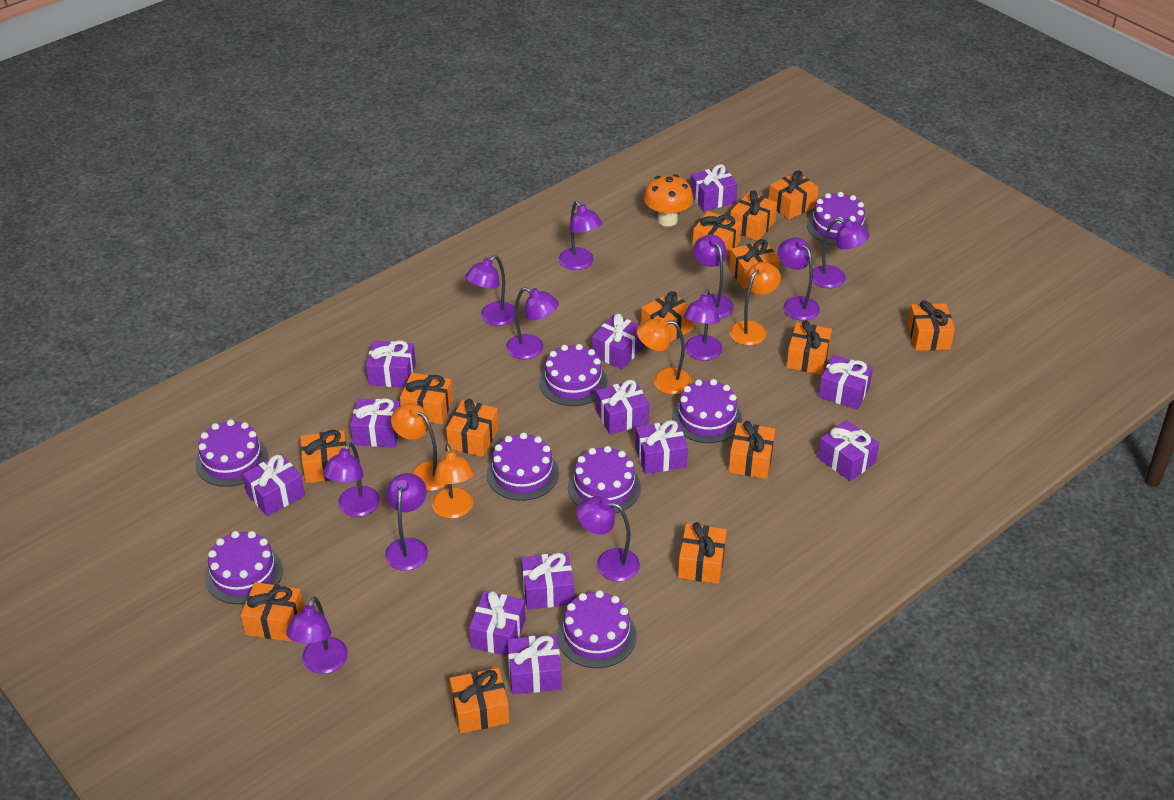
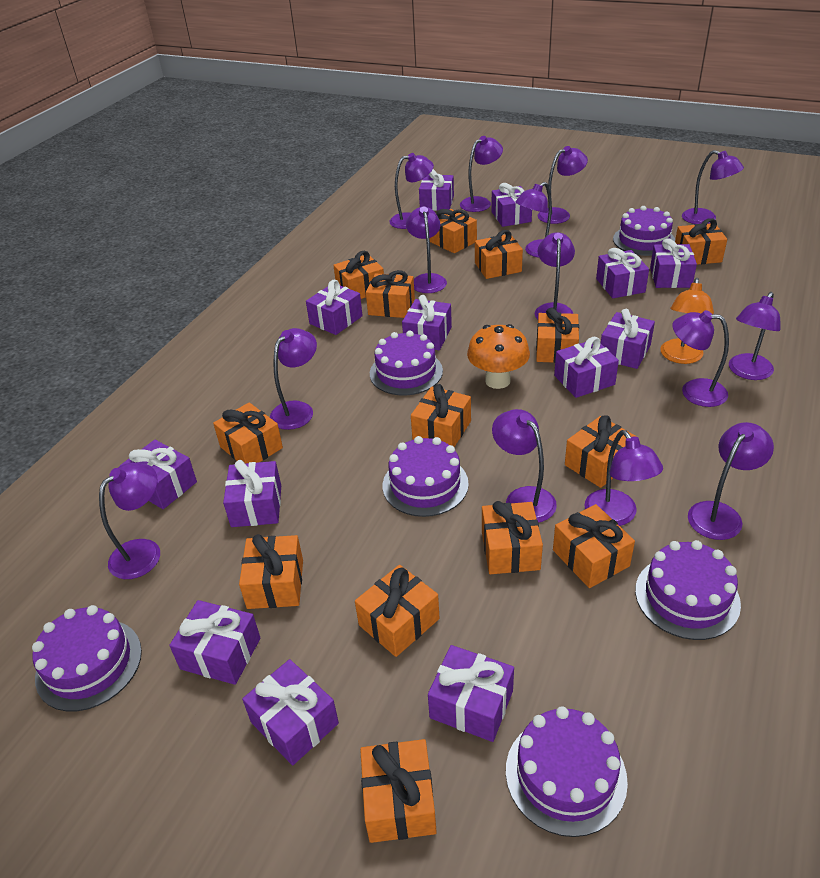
orange lamp: [391,403,447,491] [432,444,474,519] [637,318,692,395] [729,262,781,346] = 4 -> [660,278,714,364] = 1
purple cake: [195,419,268,487] [205,531,283,604] [486,433,559,501] [539,344,607,406] [557,590,637,668] [568,446,641,513] [672,379,742,443] [807,192,868,245] = 8 -> [32,605,142,711] [370,331,443,396] [383,436,469,517] [506,706,628,837] [613,206,675,256] [635,540,741,640] = 6
purple gift: [242,454,305,516] [350,398,400,448] [366,340,416,388] [469,591,526,656] [507,634,562,694] [521,552,574,610] [592,314,644,369] [596,380,649,435] [635,420,688,474] [690,164,738,211] [818,355,873,410] [818,420,879,481] = 12 -> [120,440,197,509] [169,600,260,685] [223,460,281,527] [242,659,339,765] [306,279,363,335] [402,295,452,350] [419,169,454,211] [428,645,514,742] [491,183,532,227] [554,337,619,398] [596,248,649,298] [601,309,655,369] [650,238,697,288] = 13
purple lamp: [286,596,348,674] [323,442,380,517] [385,473,428,571] [465,255,515,326] [506,287,559,360] [558,201,603,270] [576,496,640,582] [684,289,722,361] [693,235,734,318] [778,238,820,321] [812,218,869,288] = 11 -> [99,463,160,579] [270,328,317,430] [389,153,434,229] [406,207,447,293] [460,136,503,212] [492,409,557,523] [516,182,552,258] [535,232,575,319] [538,146,588,224] [585,430,663,526] [672,310,729,407] [682,150,744,224] [688,422,774,540] [729,292,781,380] = 14

